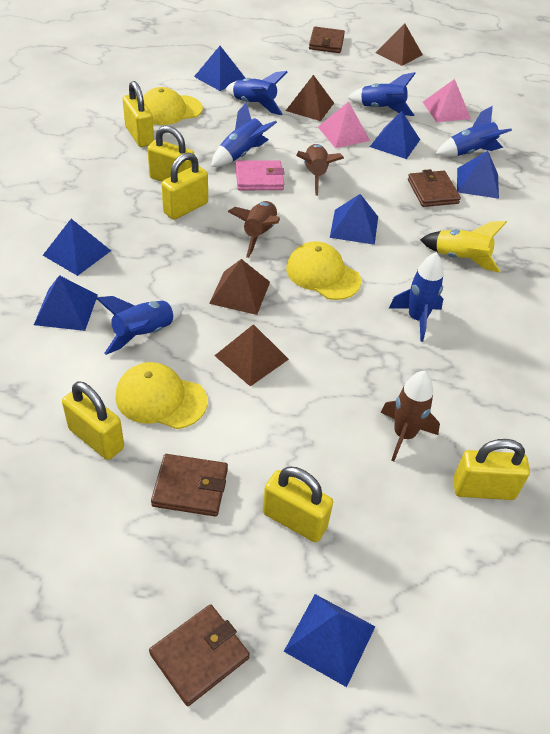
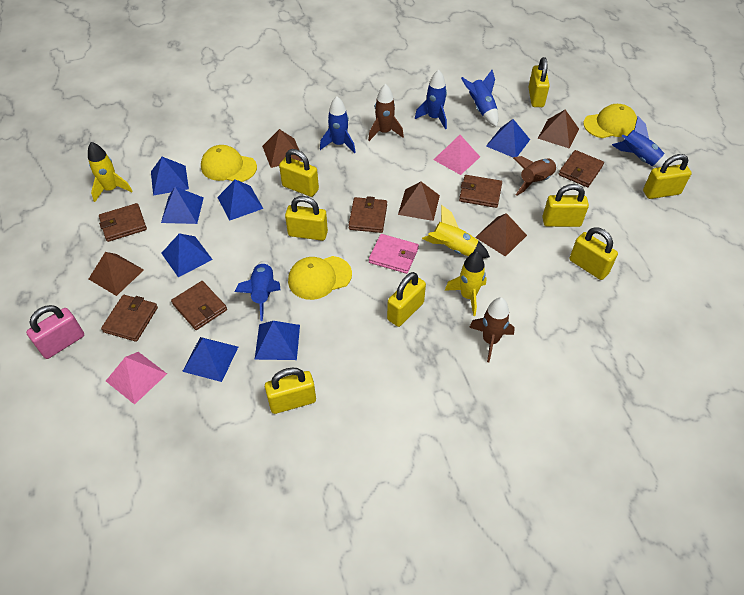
blue rocket: [96,296,184,355] [211,102,277,167] [226,71,287,115] [348,72,416,116] [389,252,444,342] [436,106,512,157] = 6 -> [235,261,280,321] [320,96,356,154] [415,70,447,129] [461,70,498,127] [612,116,671,168] = 5
brown pyramid: [209,259,270,315] [214,324,289,387] [286,75,334,121] [375,23,423,66] = 4 -> [89,252,144,296] [262,129,302,168] [398,182,440,221] [475,213,527,257] [538,110,579,149] = 5
brown wallet: [149,604,250,706] [151,454,228,516] [309,27,345,53] [408,169,461,207] = 4 -> [99,203,147,242] [101,295,158,342] [171,281,227,330] [348,196,387,233] [459,175,502,208] [559,150,604,187] = 6
pink padlock: none = 0 -> [26,305,84,359] = 1
yellow padlock: [62,381,124,460] [123,81,154,147] [147,126,195,182] [161,152,208,220] [263,466,333,542] [453,439,530,500] = 6 -> [265,368,316,414] [279,149,319,197] [285,196,328,241] [387,272,426,327] [528,57,550,107] [542,184,589,227] [569,227,618,280] [643,154,692,199] = 8
yellow rocket: [420,221,507,273] = 1 -> [88,142,132,202] [422,205,490,258] [445,251,487,316] = 3

